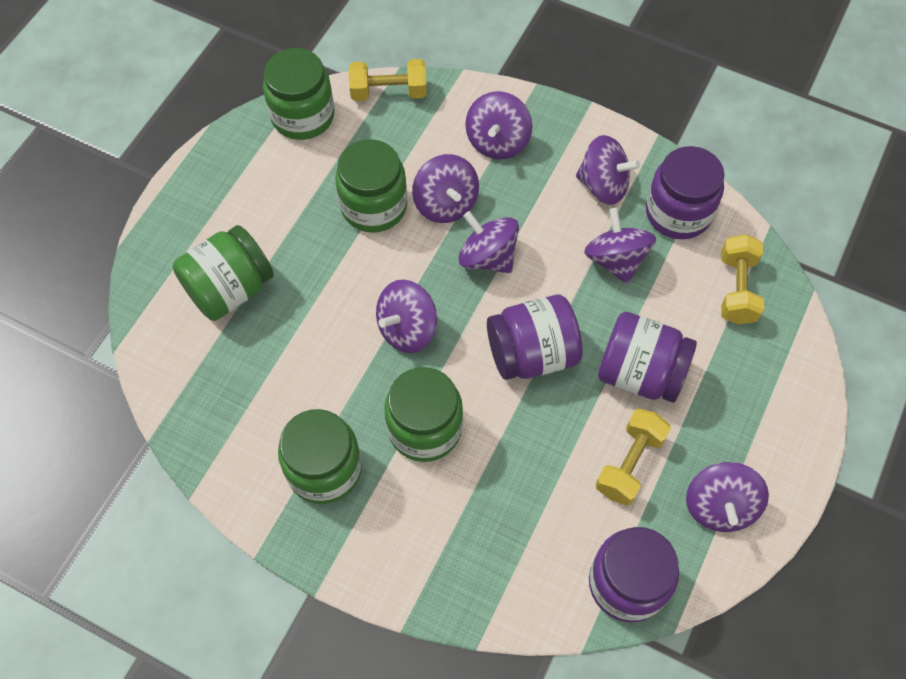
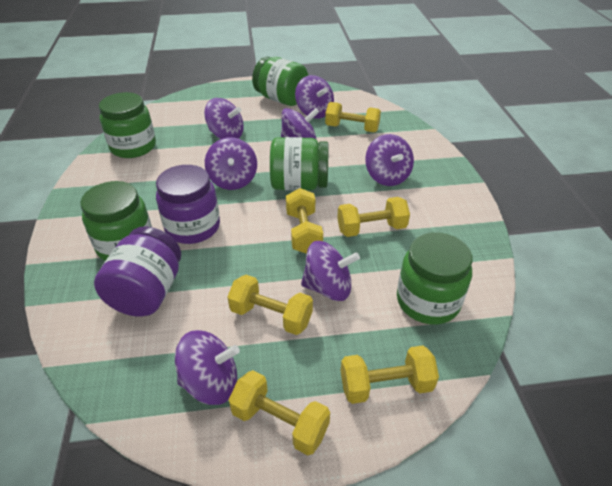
purple jar: [487,295,583,380] [589,527,679,622] [598,312,697,403] [646,146,725,239] = 4 -> [94,226,181,317] [156,165,220,244] = 2
yellow dumbbell: [349,59,427,101] [596,409,671,506] [721,234,764,325] = 3 -> [227,275,313,335] [229,370,330,455] [286,188,323,254] [325,102,381,132] [337,197,410,237] [341,345,439,404] = 6

